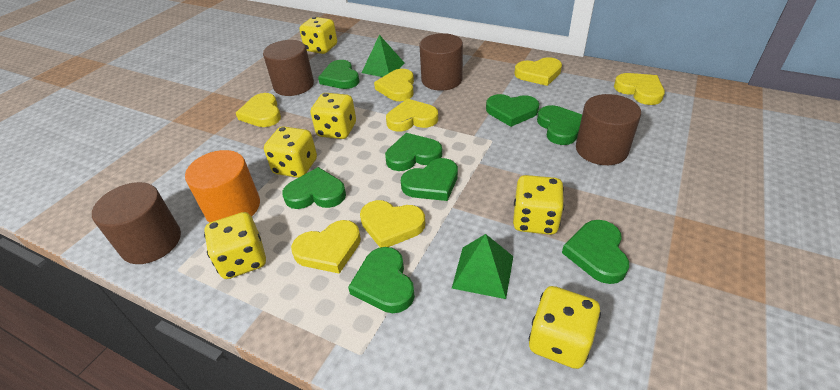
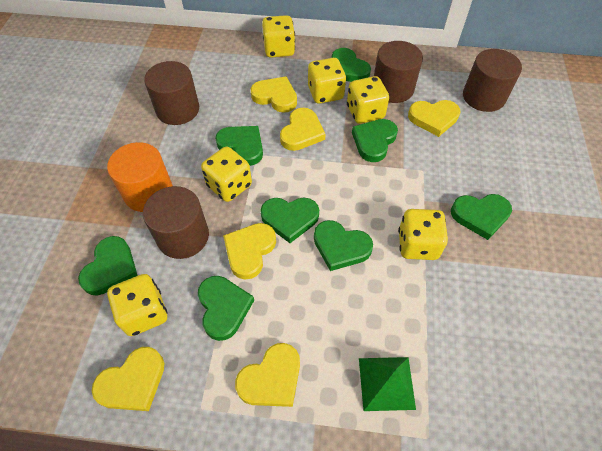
green pyramid: [362,35,404,77] [452,234,513,299] = 2 -> [359,357,416,411] = 1
yellow heart: [236,93,281,127] [291,220,361,274] [360,200,425,248] [374,69,414,101] [386,99,438,132] [514,57,562,86] [614,73,665,105] = 7 -> [92,347,164,411] [223,223,276,279] [235,343,300,407] [250,76,297,113] [280,108,326,151] [408,100,460,137] = 6

